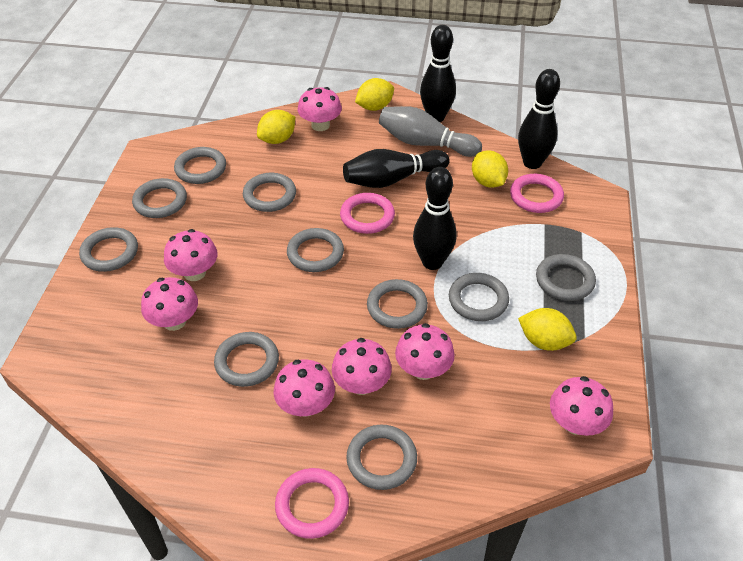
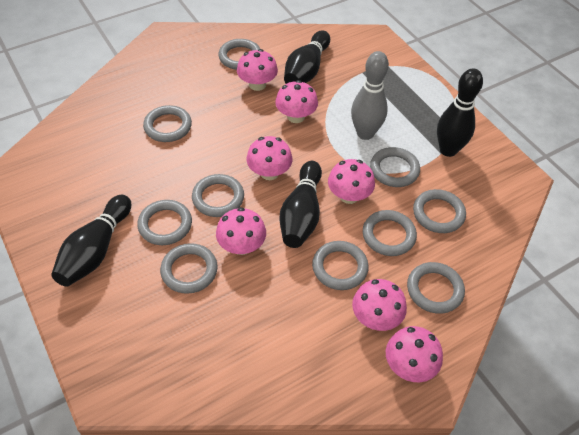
pink ring: [275,468,349,539] [340,193,395,234] [510,174,564,213] = 3 -> none = 0
yellow lemon: [257,110,295,144] [355,78,394,111] [472,150,508,188] [518,308,577,351] = 4 -> none = 0

